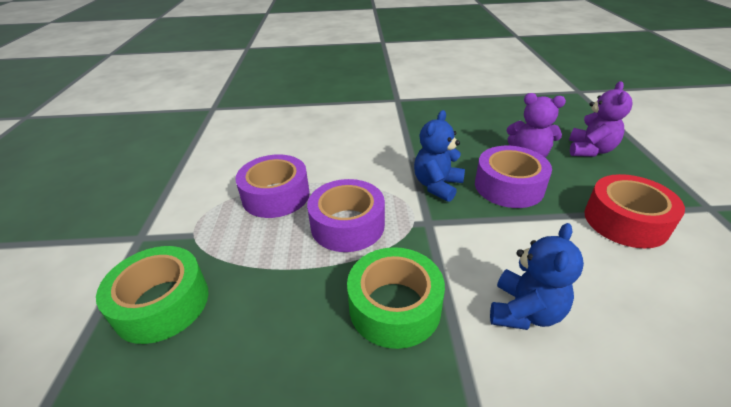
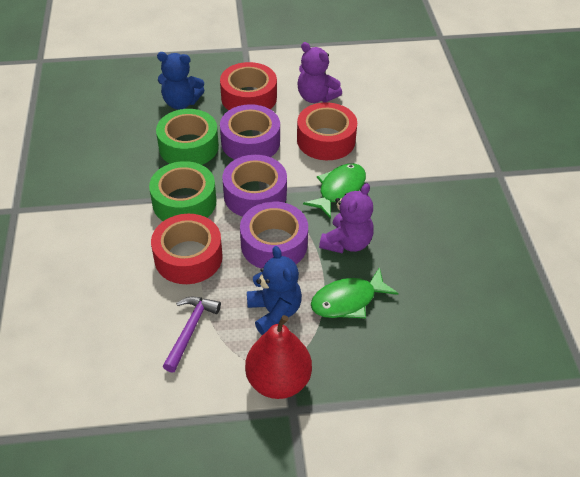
green fish: none = 0 -> [303,163,366,219] [311,267,398,319] = 2
purple hammer: none = 0 -> [163,297,221,372] = 1
red pear: none = 0 -> [245,315,312,399] = 1
red tape: [585,174,685,248] = 1 -> [151,214,223,284] [220,62,277,110] [297,102,357,160] = 3

